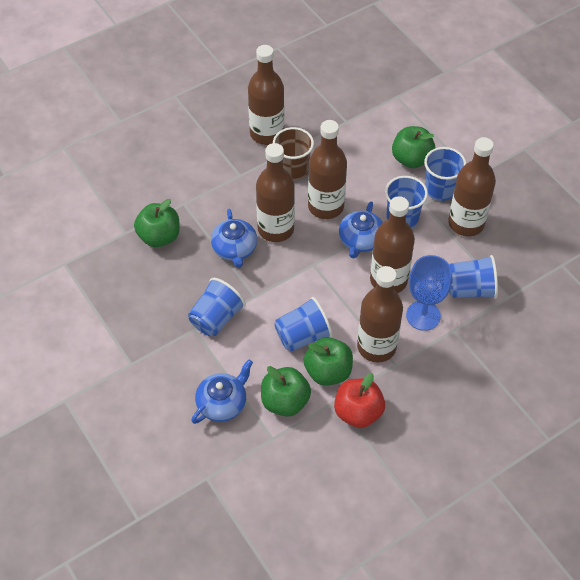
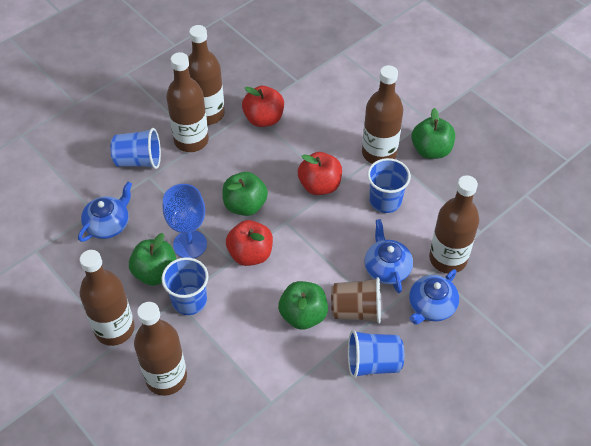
blue cup: [188,278,246,336] [274,297,333,352] [385,176,428,229] [424,147,466,201] [449,255,498,299] = 5 -> [110,128,161,169] [161,257,209,315] [348,330,404,378] [367,158,411,213] = 4
red apple: [334,373,385,428] = 1 -> [226,220,273,266] [242,86,284,127] [298,152,342,195] = 3

